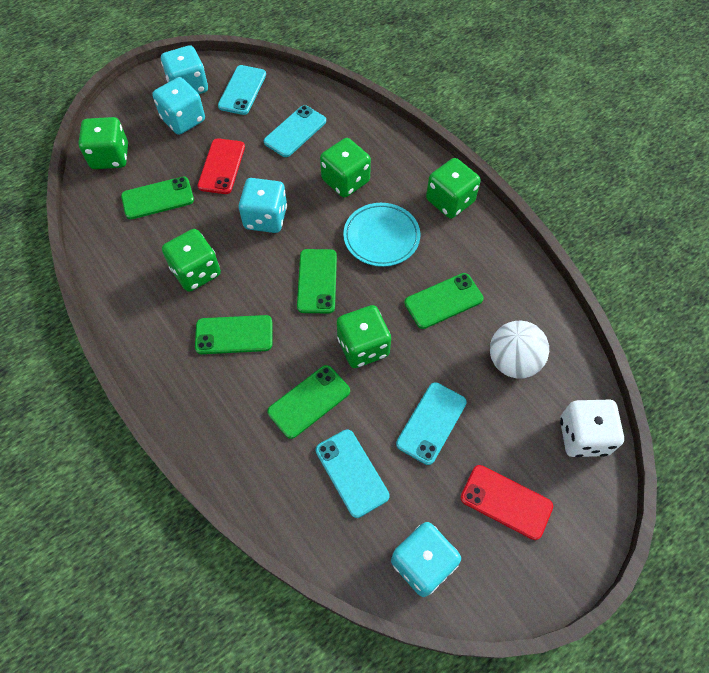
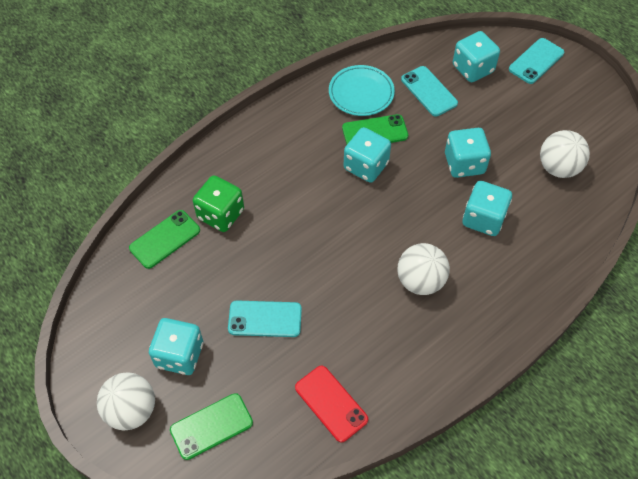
green dice: [79,117,128,169] [162,229,221,292] [320,138,371,198] [337,305,391,368] [426,158,481,218] = 5 -> [193,175,244,232] = 1
green phone: [121,177,194,219] [195,315,272,354] [267,365,350,439] [297,249,337,313] [404,273,483,329] = 5 -> [129,210,200,269] [170,393,253,460] [342,114,408,144] = 3
red phone: [198,138,245,194] [460,465,553,540] = 2 -> [295,366,368,442] = 1
turquoise dice: [152,77,205,135] [161,45,208,94] [239,178,287,233] [391,522,461,597] = 4 -> [149,318,203,375] [344,127,391,183] [445,128,491,178] [453,31,500,82] [463,181,512,236] = 5
turquoise phone: [218,65,266,115] [264,105,326,157] [316,429,390,518] [396,382,467,465] = 4 -> [228,301,302,337] [401,66,458,116] [509,38,564,84] = 3
white ball: [490,321,549,379] = 1 -> [97,373,155,431] [398,243,450,295] [540,130,590,178] = 3
white dice: [560,399,624,457] = 1 -> none = 0

